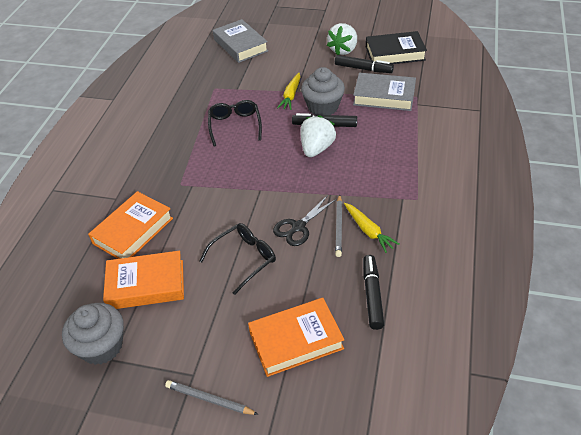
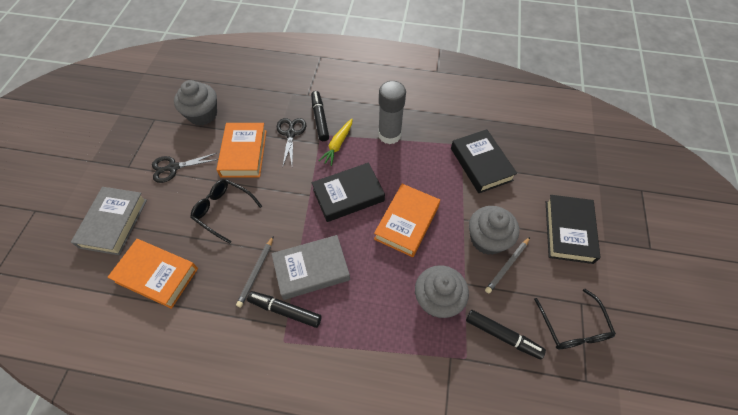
black book: [366,31,427,64] = 1 -> [312,163,385,222] [451,129,517,193] [546,195,601,264] = 3
black scissors: [273,195,336,246] = 1 -> [152,153,218,183] [277,118,306,168] = 2
grey cupcake: [62,303,124,365] [301,67,345,115] = 2 -> [174,80,217,126] [415,265,469,318] [469,206,519,255] = 3
grey glue stick: none = 0 -> [378,81,406,144] = 1
white strawberry: [301,115,336,157] [327,23,357,55] = 2 -> none = 0
yellow carrot: [277,73,300,110] [344,203,399,253] = 2 -> [319,118,353,166] = 1

